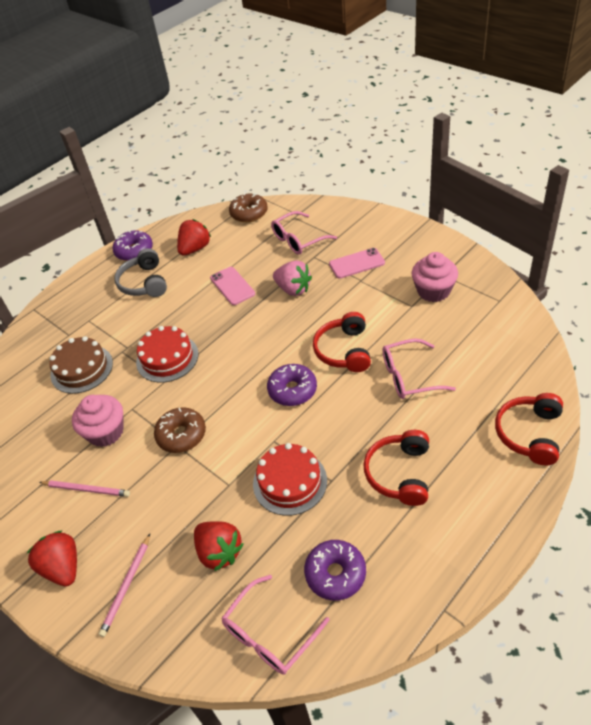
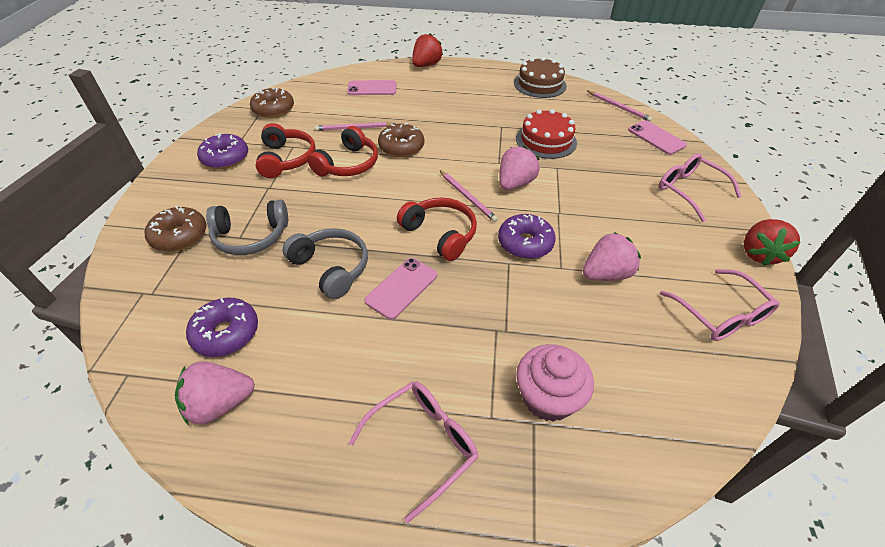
brown donut: [154,407,206,453] [229,193,268,223] = 2 -> [145,206,207,252] [250,88,294,118] [378,123,424,158] = 3
grey headphones: [114,248,167,297] = 1 -> [206,199,288,255] [282,228,368,299] = 2
pink cupcake: [72,395,123,447] [412,252,458,302] = 2 -> [516,344,594,422] = 1
pink pencil: [39,480,130,497] [98,534,150,637] = 2 -> [315,122,395,131] [440,170,498,222] [587,91,653,122] = 3
pink phone: [210,267,255,305] [329,248,385,279] = 2 -> [347,80,397,95] [364,258,437,320] [628,120,687,155] = 3
pink strawberry: [273,260,312,296] = 1 -> [175,361,255,425] [499,146,540,190] [583,232,641,281] = 3
red cake: [136,326,199,383] [253,443,327,516] = 2 -> [516,109,577,159] = 1
red strawberry: [27,531,77,587] [177,219,211,256] [194,521,244,571] = 3 -> [412,33,443,67] [744,219,801,266] = 2

